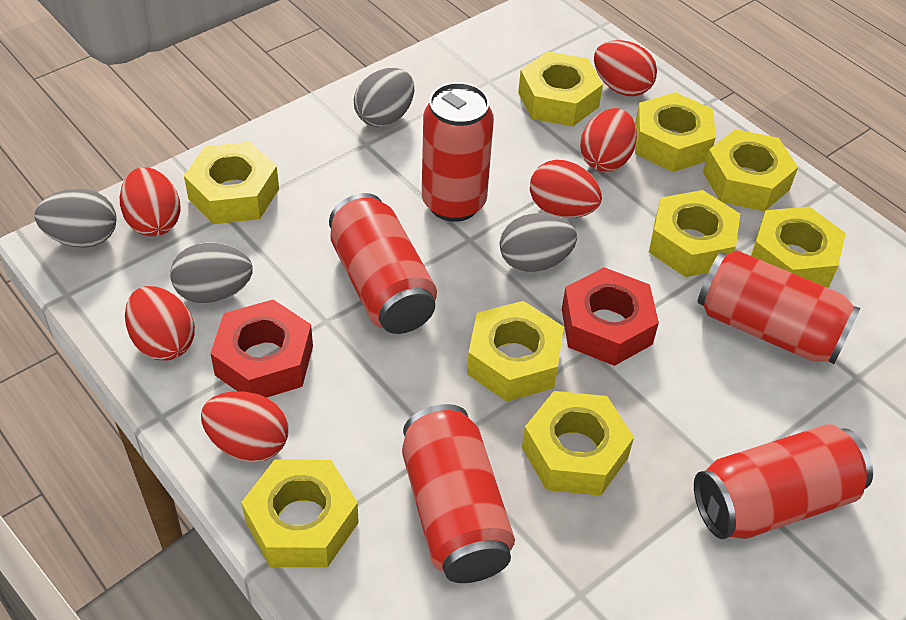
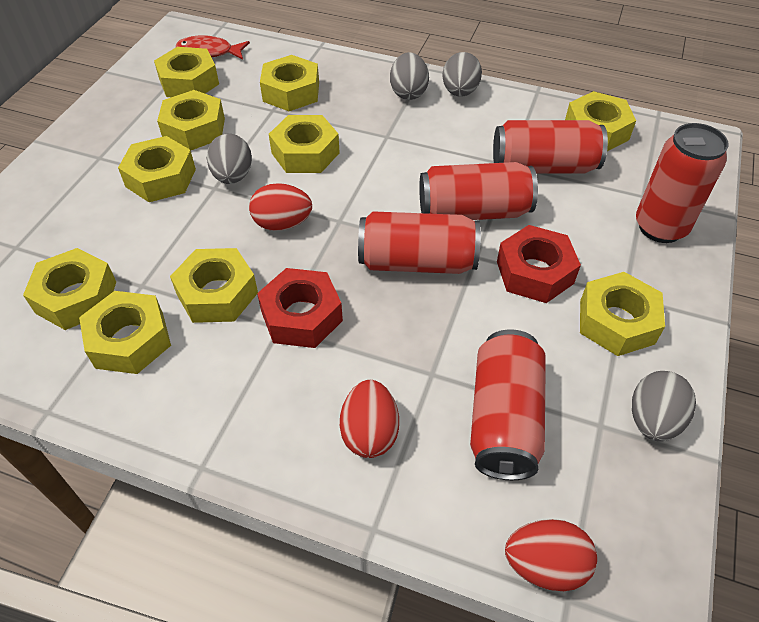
red egg: [120,167,181,236] [125,286,195,360] [201,391,288,462] [530,160,602,218] [580,108,637,171] [594,40,657,96] = 6 -> [249,183,312,231] [340,380,399,458] [505,519,597,591] = 3
red fish: none = 0 -> [176,35,250,60] = 1
yellow nut: [184,142,279,224] [241,460,359,567] [467,301,564,402] [518,51,603,126] [522,391,634,495] [635,92,716,172] [649,190,740,277] [703,129,798,211] [751,206,846,288] = 9 -> [23,248,116,330] [79,291,171,374] [118,136,196,202] [154,47,219,97] [157,90,225,150] [170,248,258,323] [260,55,319,111] [269,115,340,173] [565,91,636,151] [580,272,665,356] = 10

